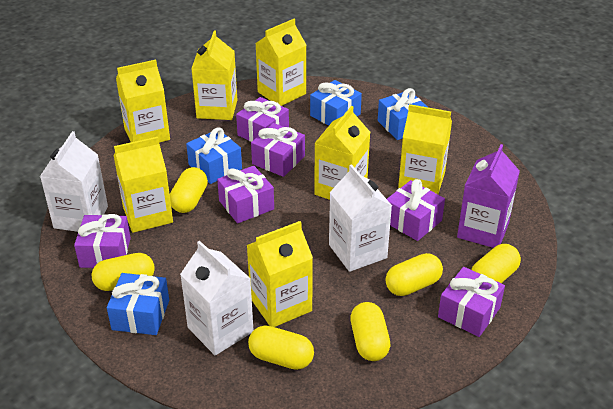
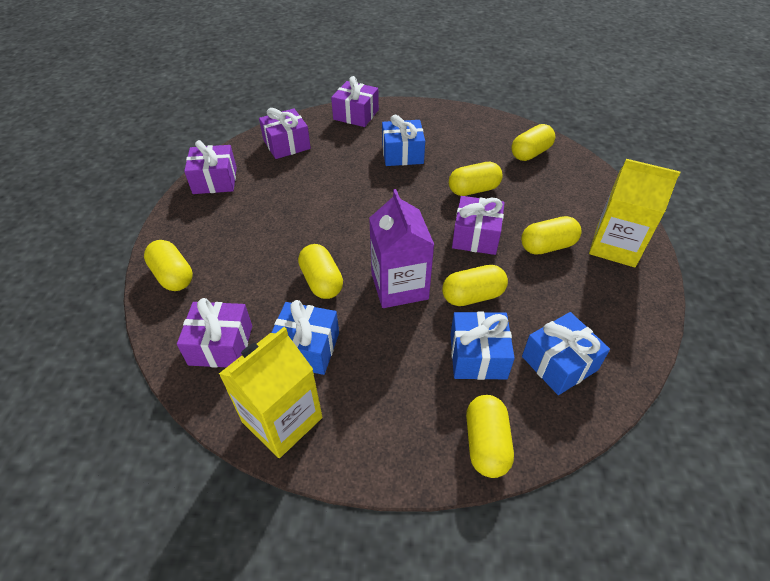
purple gift: [74,214,131,268] [217,166,274,223] [236,97,289,142] [251,123,305,177] [387,179,445,241] [438,267,505,337] = 6 -> [177,298,252,368] [184,140,237,194] [259,108,311,159] [331,76,379,127] [452,196,505,255] = 5
white carton: [40,131,108,232] [180,241,253,355] [329,164,392,272] = 3 -> none = 0
yellow capsule: [92,253,155,291] [170,167,208,213] [248,325,314,370] [350,302,390,361] [385,253,443,296] [471,244,521,283] = 6 -> [144,240,193,291] [298,244,343,299] [442,265,508,306] [449,162,503,196] [466,395,514,478] [511,124,555,161] [521,216,581,255] = 7
yellow carton: [113,137,173,233] [116,60,170,143] [191,31,237,120] [247,221,313,327] [255,19,306,106] [314,106,370,200] [398,104,452,194] = 7 -> [219,327,322,458] [589,159,680,267] = 2

